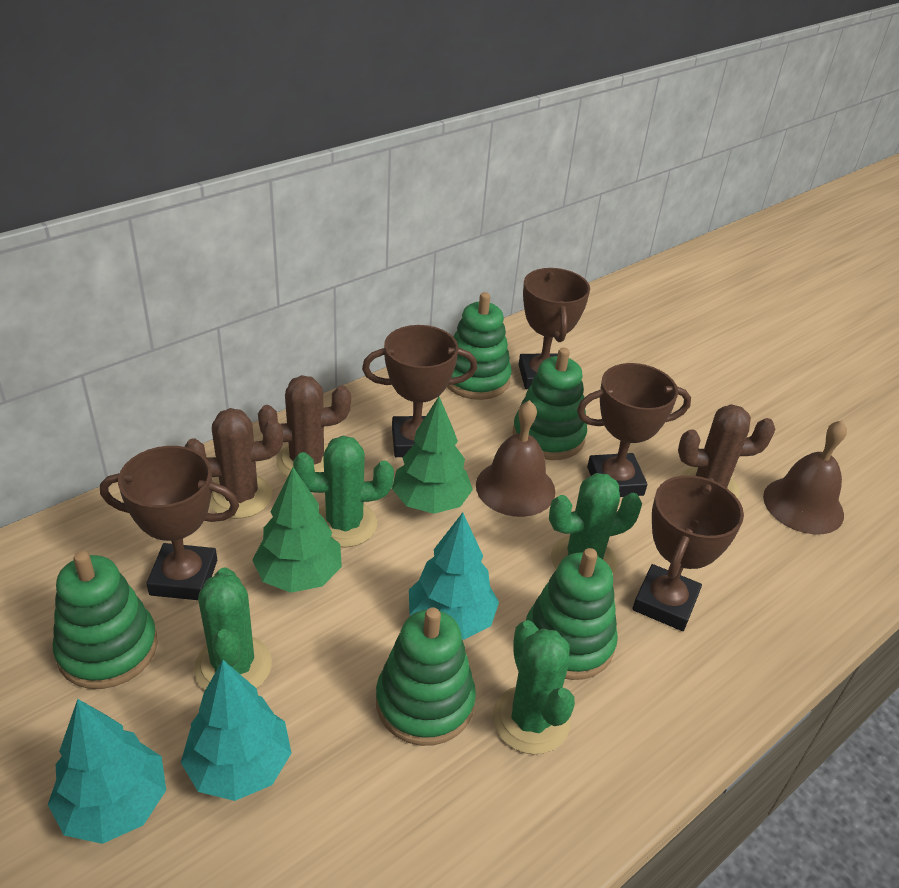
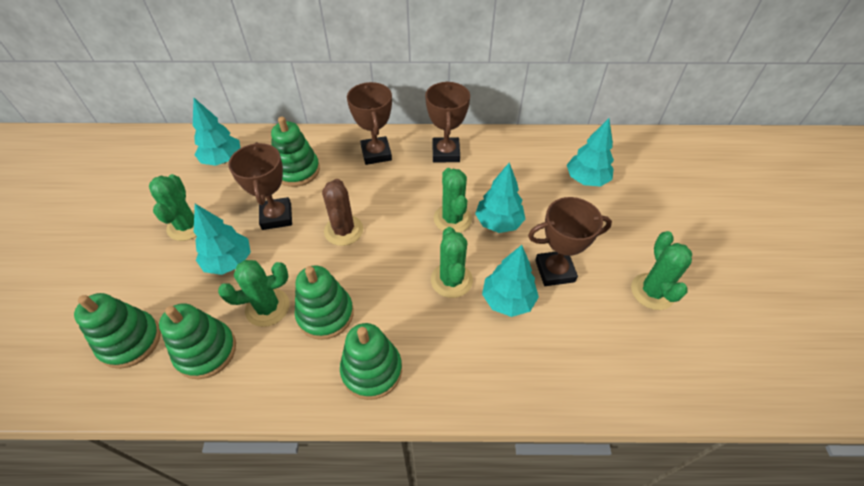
brown bell: [476,400,555,517] [763,420,847,535] = 2 -> none = 0
brown cactus: [184,408,283,519] [258,375,351,477] [678,404,775,499] = 3 -> [322,179,363,246] = 1
brown trophy: [100,446,239,600] [362,325,477,457] [519,268,590,389] [577,363,691,497] [632,475,744,631] = 5 -> [228,142,292,230] [347,82,392,165] [425,82,470,162] [528,197,612,286] = 4
green cactus: [194,567,272,691] [293,436,394,547] [492,620,575,755] [549,473,642,574] = 4 -> [149,174,197,241] [218,260,290,327] [431,227,473,298] [434,168,472,233] [631,231,692,310] = 5
green tree: [252,467,342,593] [392,397,473,514] = 2 -> none = 0
turquoise tree: [48,699,166,844] [181,660,291,801] [409,513,499,640] = 3 -> [193,98,240,166] [194,204,251,275] [475,162,525,233] [482,245,539,317] [567,118,614,187] = 5

